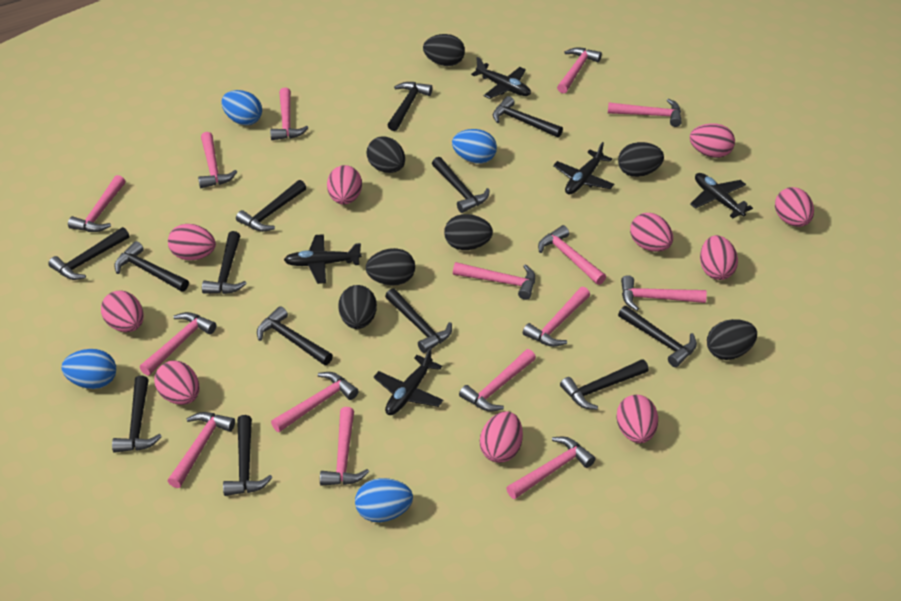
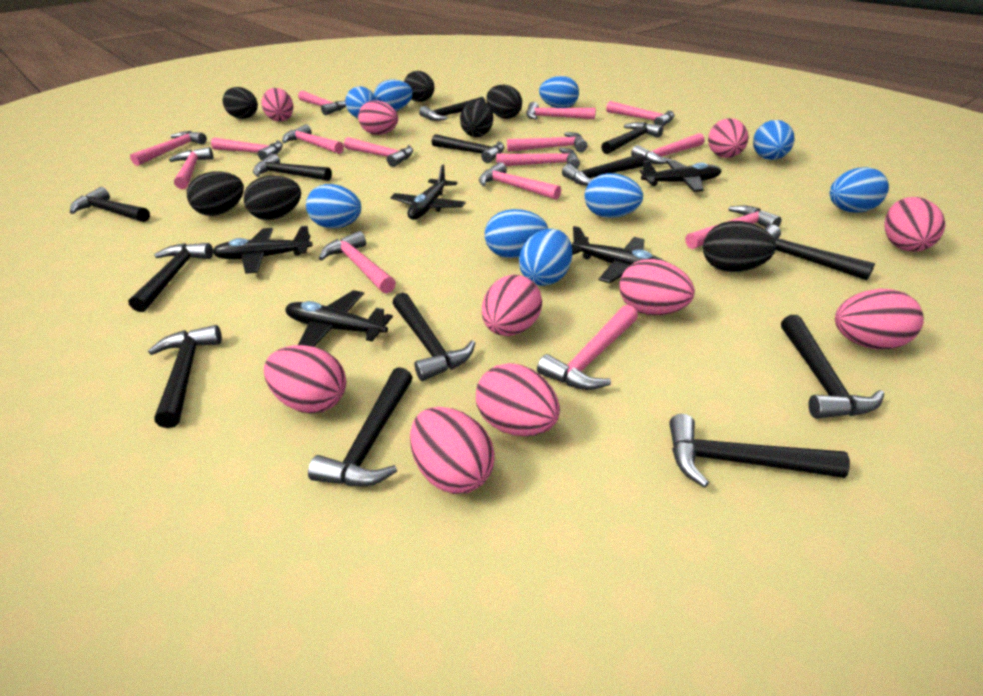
blue egg: [62,349,116,389] [221,90,262,125] [355,478,413,522] [452,129,497,164] = 4 -> [306,184,361,228] [345,86,376,118] [374,79,413,111] [485,209,548,258] [519,229,572,286] [539,76,579,108] [584,173,643,218] [753,120,794,160] [830,167,889,213] = 9

